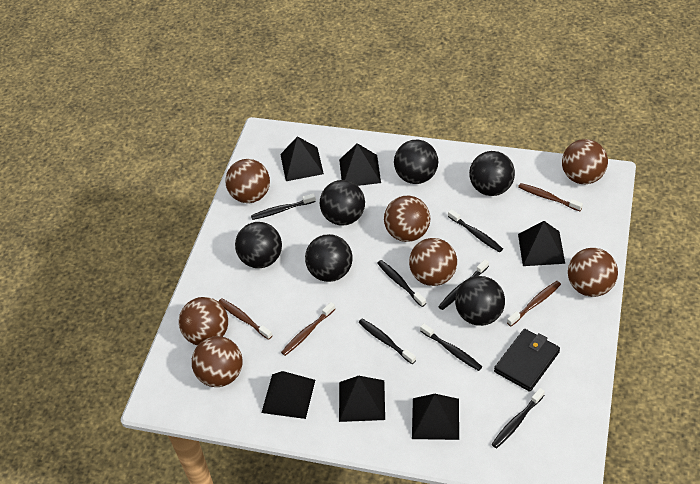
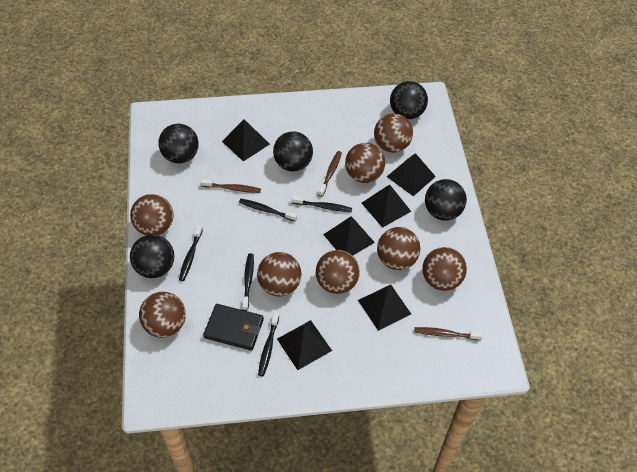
black ball: [235,222,282,268] [305,234,353,282] [320,180,365,226] [394,140,438,184] [455,276,505,326] [469,151,515,196] = 6 -> [130,235,174,278] [158,124,199,163] [273,131,313,172] [390,81,428,119] [425,179,467,221] = 5
black toothbrush: [251,193,316,220] [359,319,416,364] [377,260,426,307] [420,323,482,371] [438,259,489,310] [448,209,503,252] [491,388,545,449] = 7 -> [179,225,203,281] [239,199,297,221] [242,253,254,311] [258,312,279,376] [292,196,352,212] = 5
brown ball: [179,297,228,345] [192,336,242,387] [225,159,270,203] [384,196,430,242] [409,238,457,286] [562,139,608,184] [568,248,618,297] = 7 -> [130,194,174,235] [139,292,186,338] [257,252,302,297] [316,250,360,294] [345,143,385,183] [374,113,413,153] [377,227,420,270] [422,247,467,291] = 8
brown toothbrush: [218,298,273,340] [281,302,335,356] [507,281,561,326] [518,183,583,211] = 4 -> [201,179,261,193] [318,151,342,197] [414,327,483,340] = 3

